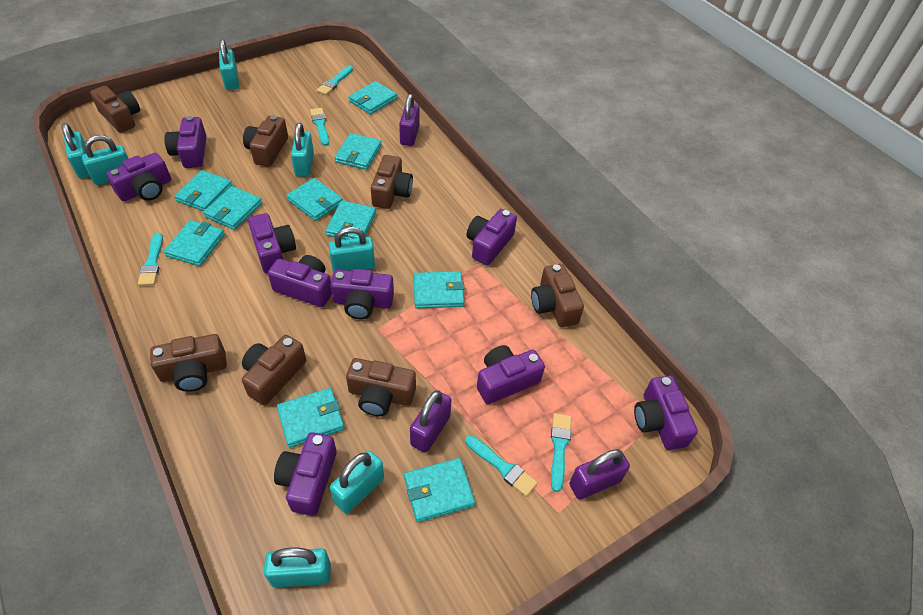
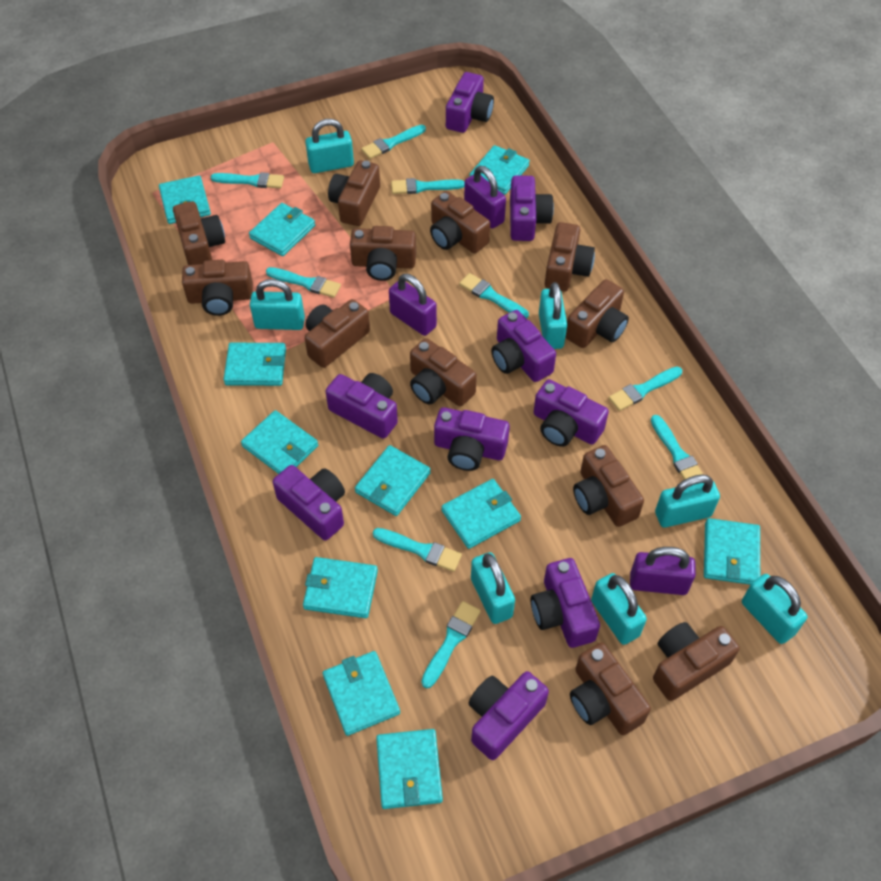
brown camera: [90,86,140,133] [150,334,227,392] [242,335,306,405] [243,115,288,167] [346,358,416,416] [371,155,413,209] [531,264,584,327] = 7 -> [173,201,225,265] [182,260,253,316] [305,299,370,368] [328,160,380,226] [350,226,416,281] [410,338,477,406] [430,191,490,253] [545,222,595,292] [566,279,629,348] [570,642,651,735] [573,445,644,527] [653,622,740,701] = 12
turquoise brush: [138,233,163,286] [310,108,329,146] [316,65,353,95] [465,435,538,497] [551,413,572,492] = 5 -> [211,172,284,188] [266,267,341,298] [361,125,426,159] [373,528,462,572] [391,178,465,194] [421,601,481,688] [459,273,529,319] [609,367,682,411] [651,415,704,480] = 9
turquoise wallet: [164,220,225,266] [174,170,233,211] [203,186,262,230] [277,388,344,448] [286,178,343,221] [326,201,376,240] [335,133,382,170] [349,81,397,114] [404,458,475,522] [413,271,465,309] = 10 -> [159,175,211,224] [224,343,286,386] [241,410,318,474] [249,203,315,256] [303,557,378,618] [323,651,400,736] [355,445,431,516] [376,729,443,809] [441,479,521,549] [469,145,530,195] [704,518,760,585] = 11

